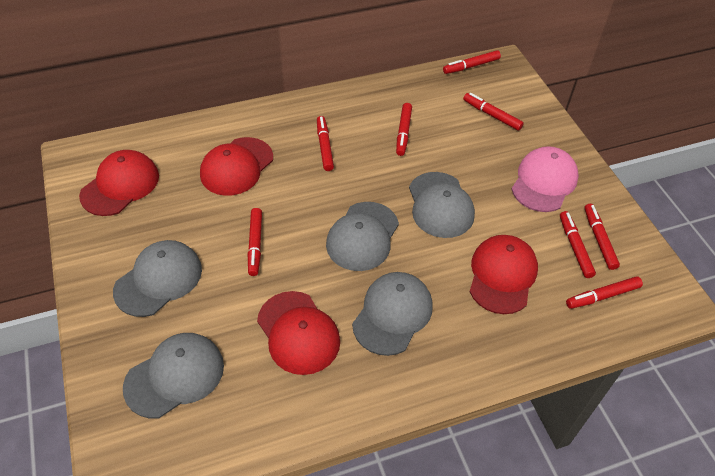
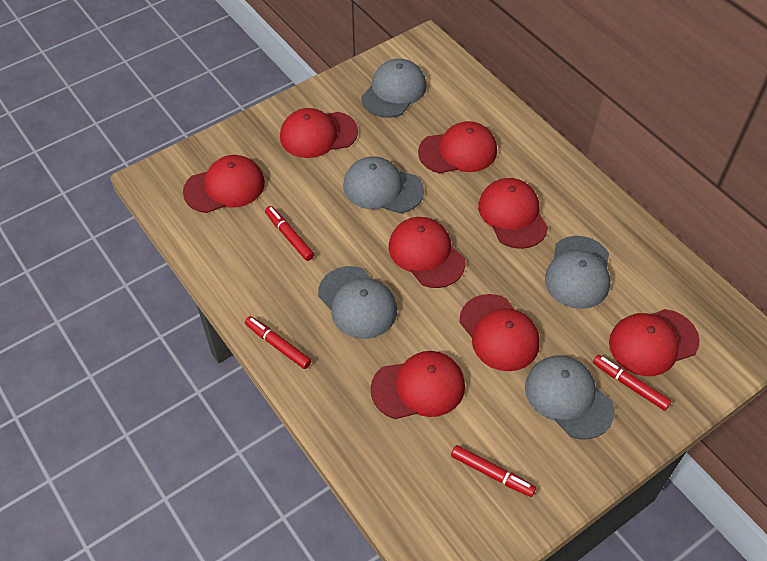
pink cap: [511,146,579,212] = 1 -> none = 0
red cap: [79,150,159,216] [200,137,273,196] [257,291,340,375] [470,235,538,314] = 4 -> [183,155,265,213] [280,108,358,158] [370,351,465,419] [389,217,466,288] [418,121,497,173] [459,294,540,371] [478,178,548,249] [609,309,700,376] = 8
red marker: [248,208,262,276] [317,116,334,171] [396,103,412,156] [443,50,501,74] [463,93,524,131] [560,211,596,278] [566,276,643,309] [584,204,620,270] = 8 -> [245,316,312,369] [265,206,314,261] [451,445,536,497] [593,355,672,411] = 4

